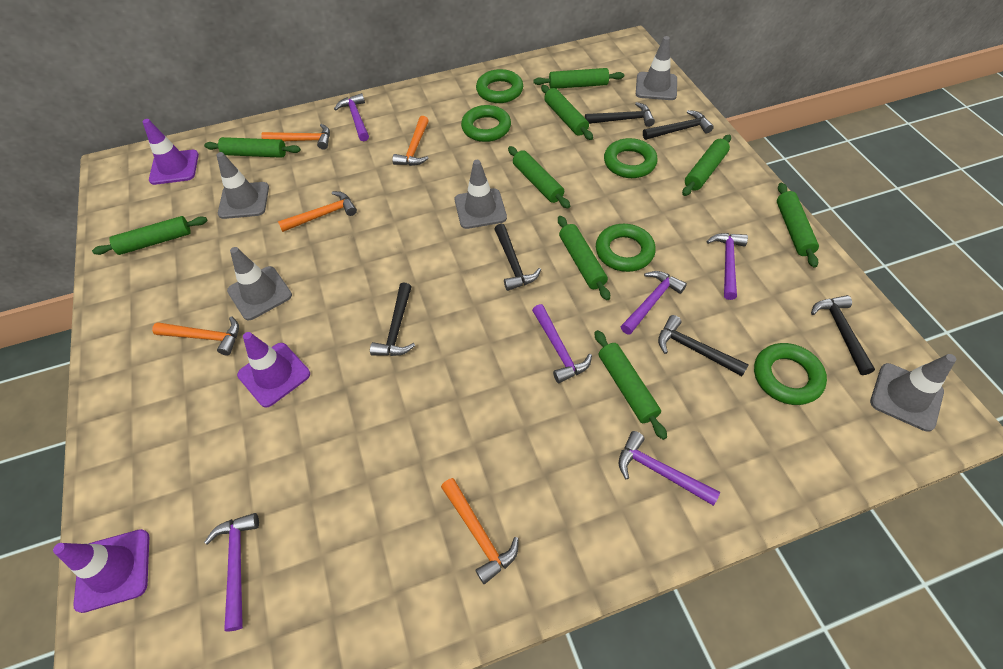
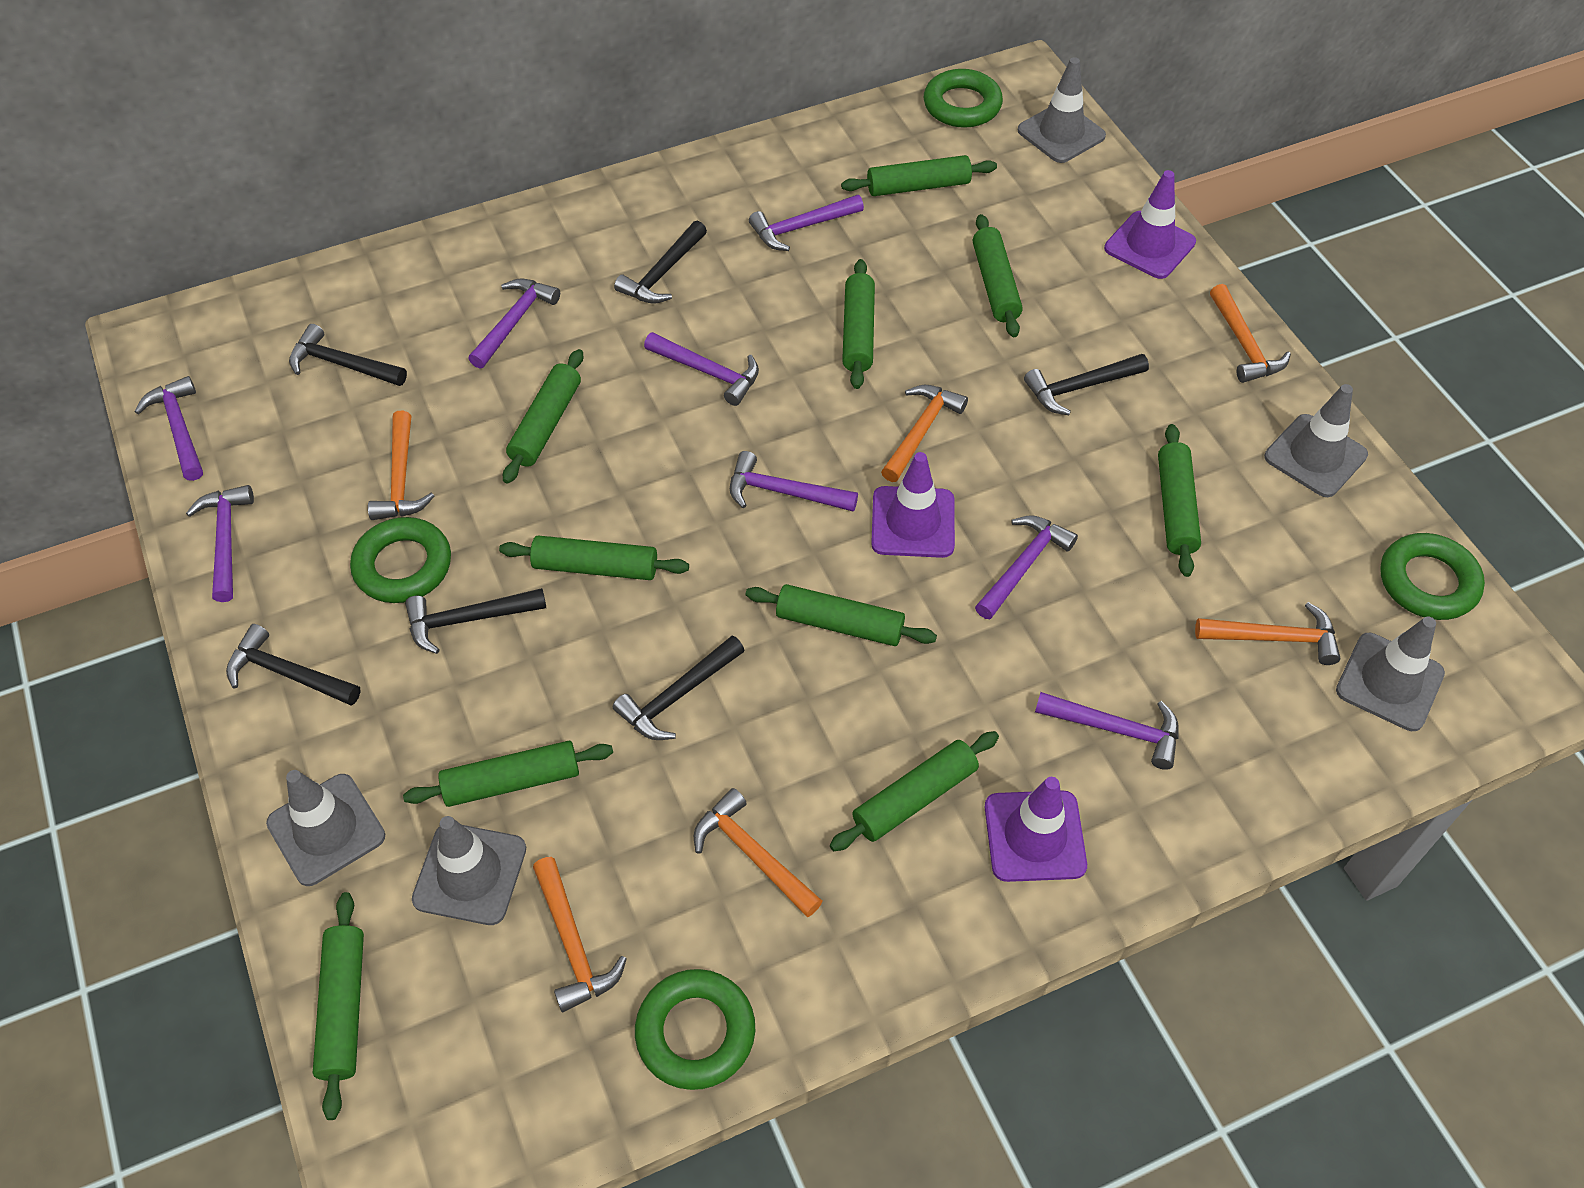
green ring: [461,105,511,142] [476,69,523,103] [596,224,656,272] [604,138,658,178] [754,343,827,405] = 5 -> [350,517,451,603] [635,969,755,1090] [924,69,1003,128] [1380,533,1485,620] = 4
green rolling pin: [92,216,207,255] [204,137,301,158] [508,146,570,208] [533,68,624,89] [541,85,593,140] [558,216,610,300] [595,330,667,440] [682,135,731,196] [777,183,819,268] = 9 -> [313,892,364,1120] [403,741,613,807] [499,535,689,580] [503,349,583,484] [746,584,937,646] [830,731,999,851] [841,155,997,196] [842,259,875,389] [973,214,1023,337] [1158,424,1201,577] = 10
orange hammer: [152,316,239,356] [261,124,330,150] [278,191,357,232] [392,116,429,166] [441,478,519,584] = 5 -> [368,410,434,520] [533,857,626,1012] [694,788,822,917] [881,385,968,482] [1195,602,1341,665] [1210,284,1291,383] = 6
purple hammer: [204,513,259,632] [334,93,369,141] [532,304,592,383] [619,431,720,506] [621,271,687,335] [706,233,748,300] = 6 -> [135,376,203,481] [186,485,254,602] [468,279,560,369] [644,332,759,406] [730,451,858,512] [749,195,864,251] [975,515,1078,619] [1035,692,1179,770] = 8

